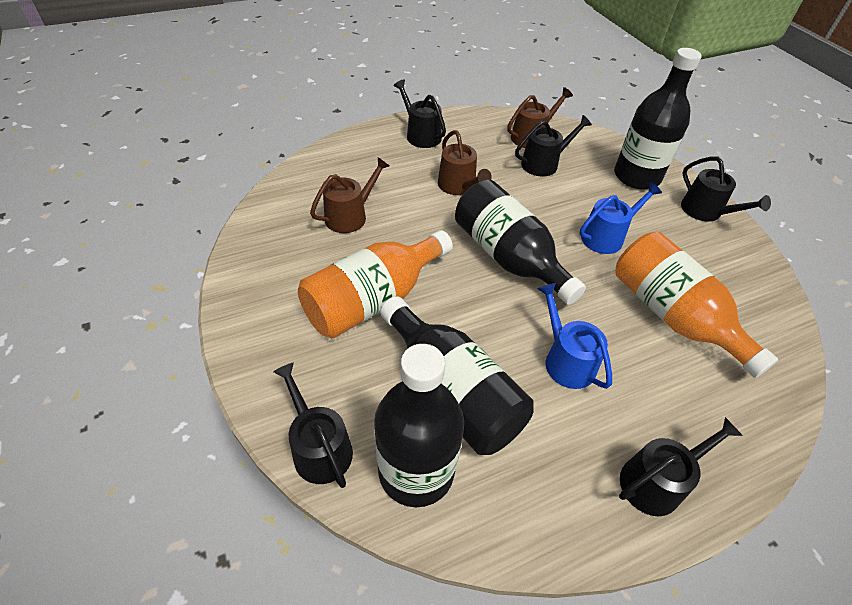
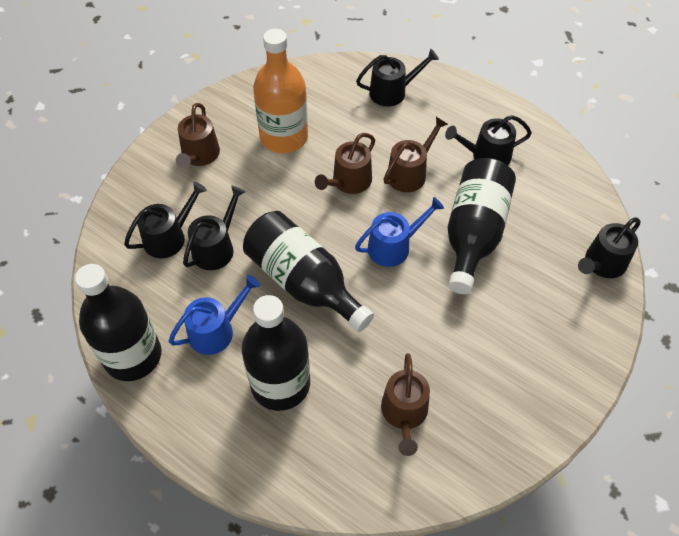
brown watering can: [310,157,390,233] [438,130,492,195] [507,87,573,148] = 3 -> [176,103,220,168] [315,133,375,194] [381,354,430,456] [384,117,448,192] = 4
orange bottle: [298,230,453,338] [615,232,778,378] = 2 -> [253,29,308,153] = 1

